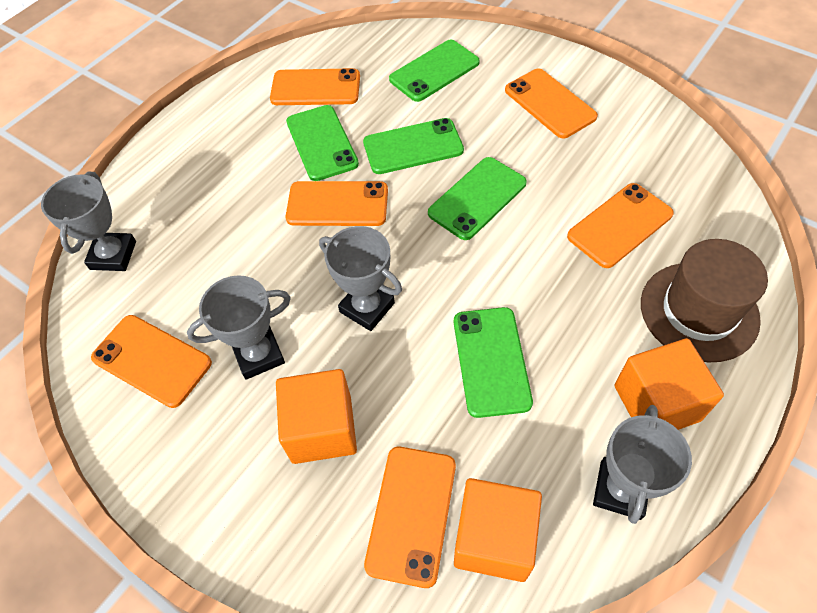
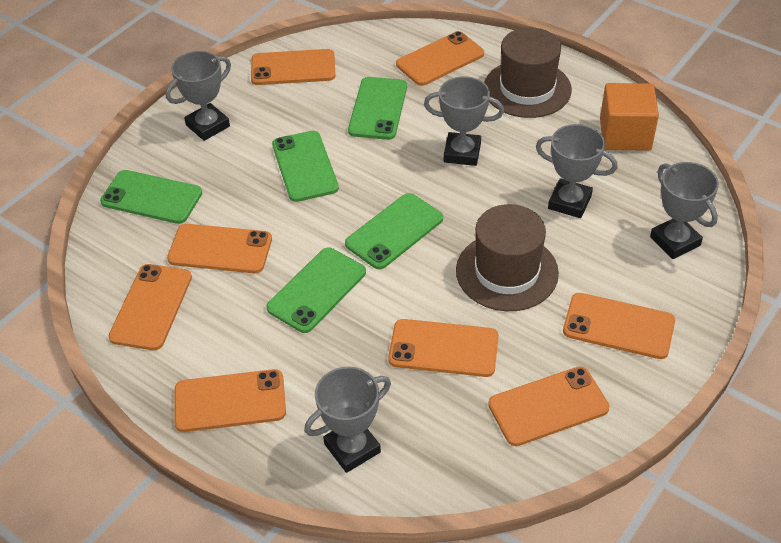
brown hat: [641,239,768,362] = 1 -> [456,204,559,311] [484,27,572,118] = 2
grey trophy: [41,171,136,271] [187,275,291,380] [319,226,402,331] [593,405,692,524] = 4 -> [166,51,231,141] [304,367,391,473] [424,76,504,166] [536,124,617,218] [650,162,719,259] = 5
orange cube: [276,369,357,464] [454,478,542,582] [614,338,724,430] = 3 -> [600,83,659,151] = 1
orange phone: [91,315,212,408] [270,68,360,105] [286,181,388,226] [364,447,456,588] [505,69,598,139] [567,183,674,268] = 6 -> [108,264,192,350] [167,224,272,273] [175,369,286,432] [251,49,335,85] [388,319,499,377] [396,31,484,86] [488,366,609,446] [563,293,675,359] = 8

